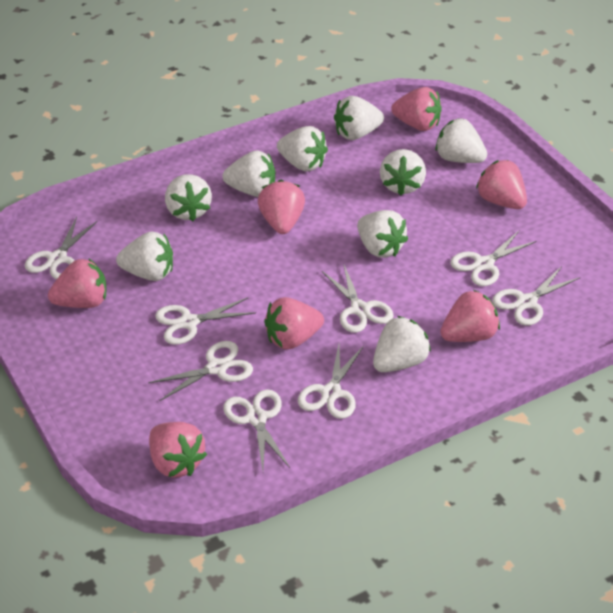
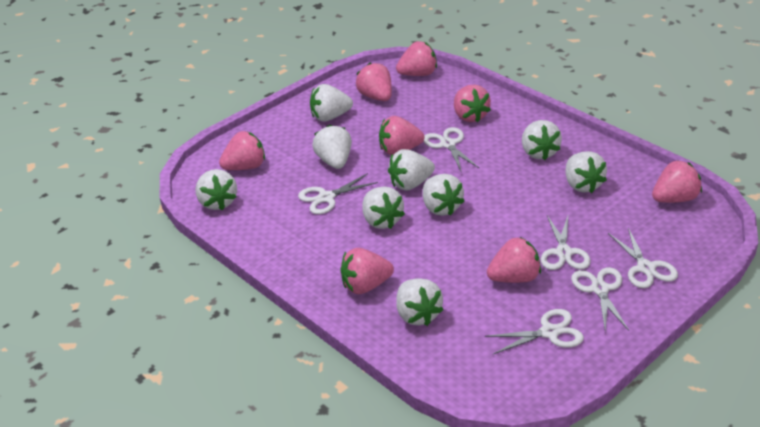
pink strawberry: [48,258,106,308] [149,422,207,478] [258,180,305,234] [264,297,324,349] [391,87,442,131] [440,290,500,342] [476,160,527,209] = 7 -> [219,131,265,170] [340,248,394,294] [356,62,392,101] [379,116,424,155] [396,41,437,76] [454,85,491,122] [487,237,541,283] [652,160,702,203] = 8
white scissors: [25,217,97,279] [148,341,253,401] [155,298,256,345] [223,389,290,470] [298,344,364,419] [322,265,394,333] [450,231,537,286] [492,266,581,326] = 8 -> [298,173,378,214] [423,127,480,173] [485,309,584,354] [541,216,591,270] [571,267,629,332] [608,228,678,288] = 6

